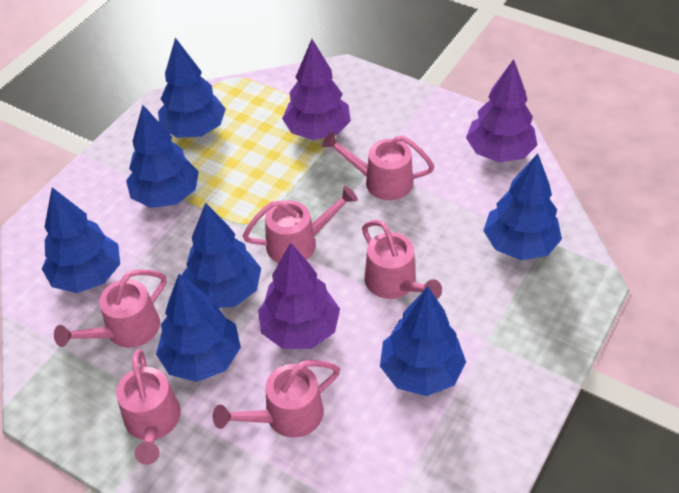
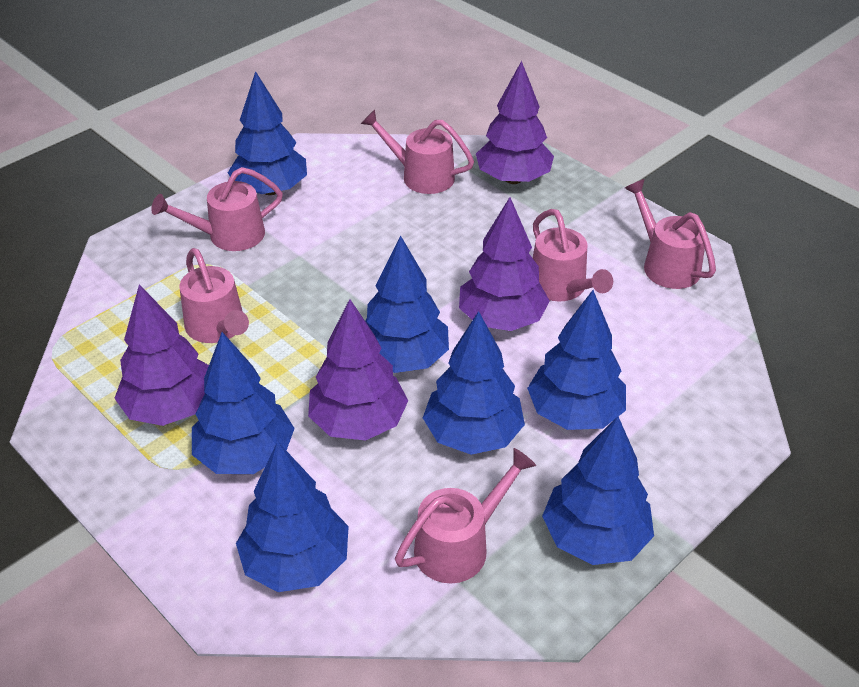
purple tree: [258,242,340,349] [282,39,351,140] [466,59,537,162] = 3 -> [114,284,209,426] [308,299,408,441] [459,197,550,331] [476,61,554,184] = 4

